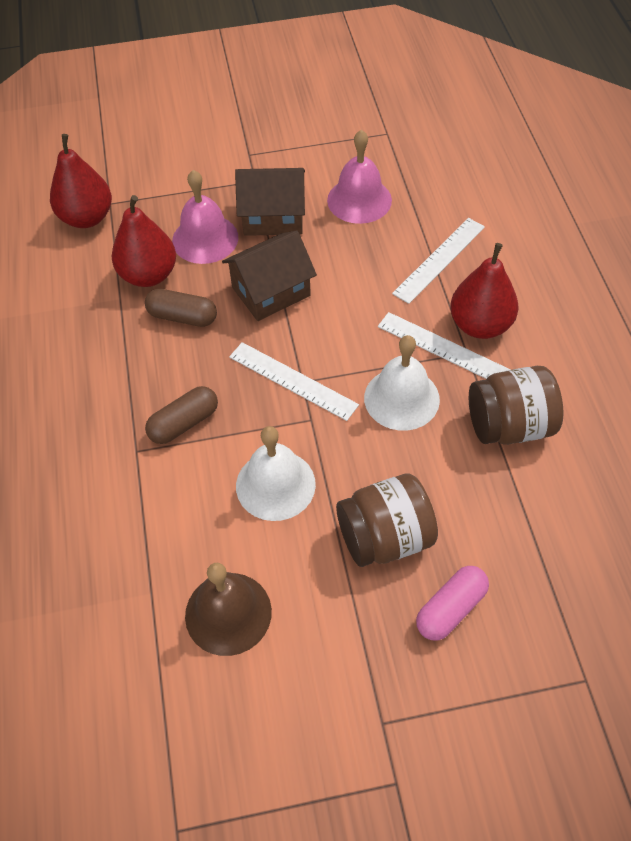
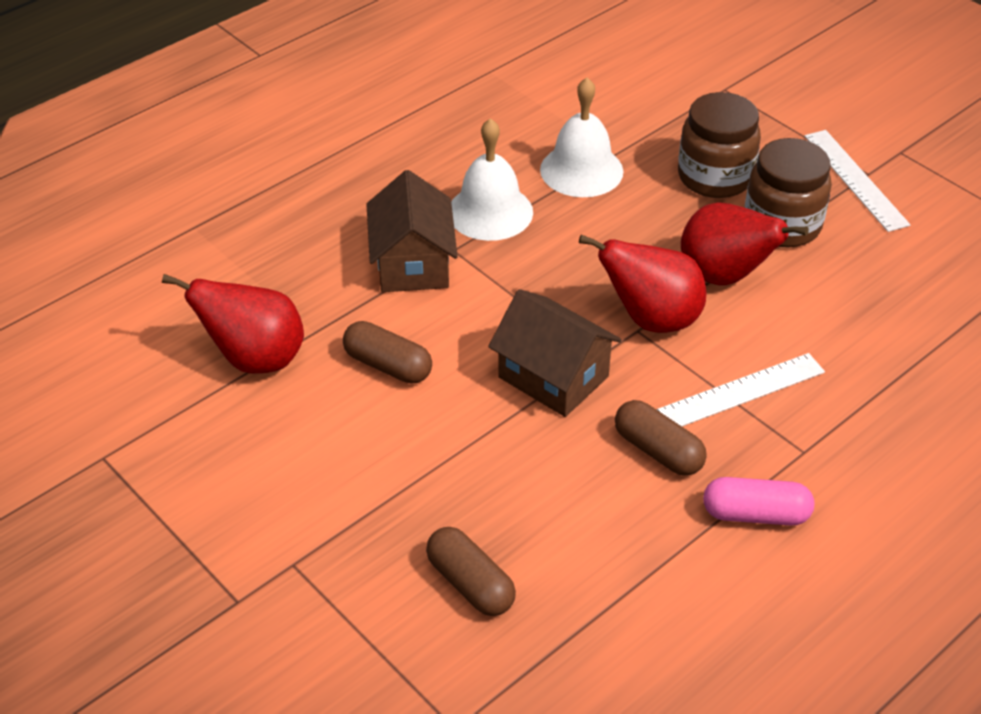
brown bell: [185,563,272,656] = 1 -> none = 0
brown capsule: [145,289,217,327] [145,386,218,444] = 2 -> [343,321,432,384] [426,527,516,616] [615,400,707,476] = 3
pink bell: [172,170,238,264] [327,130,392,224] = 2 -> none = 0
white ruler: [229,342,359,421] [378,312,511,379] [392,218,485,304] = 3 -> [656,353,825,426] [804,130,911,232] = 2

